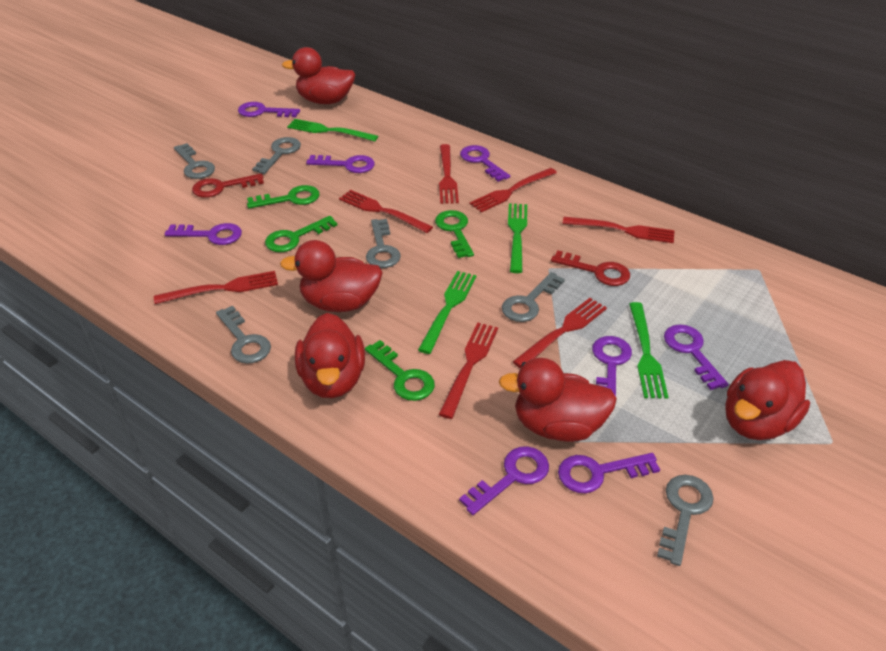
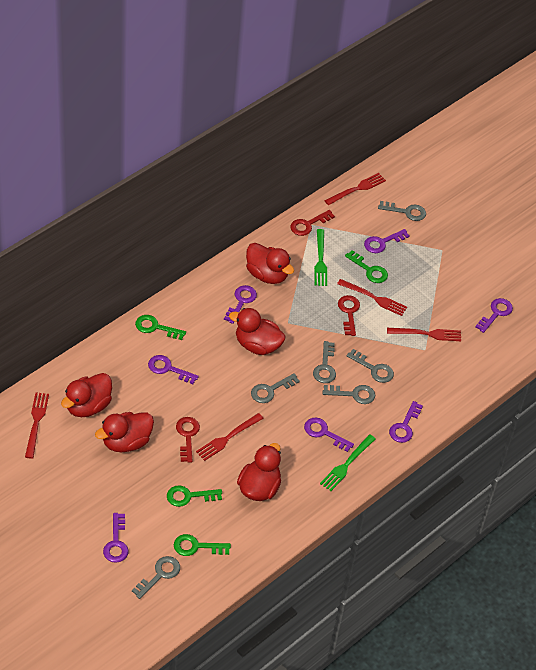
green fork: [287,119,378,142] [418,271,477,354] [508,203,527,273] [629,302,668,399] = 4 -> [314,229,327,286] [320,434,376,491] = 2
purple key: [165,223,242,245] [238,102,300,117] [306,155,375,173] [459,446,549,515] [460,145,510,182] [558,453,660,493] [592,336,632,397] [664,324,729,390] = 8 -> [103,513,128,563] [148,355,199,384] [224,285,257,324] [304,417,354,452] [364,229,410,253] [389,401,423,443] [475,298,513,333] = 7
red fork: [154,271,278,304] [339,190,433,233] [438,323,498,419] [439,144,459,204] [470,168,557,212] [513,298,607,368] [563,217,674,243] = 7 -> [25,393,49,459] [196,413,264,461] [324,173,386,205] [337,279,407,316] [387,328,461,341] = 5
red key: [192,174,264,198] [551,250,630,286] = 2 -> [176,417,200,463] [290,210,335,236] [338,295,360,336] = 3

